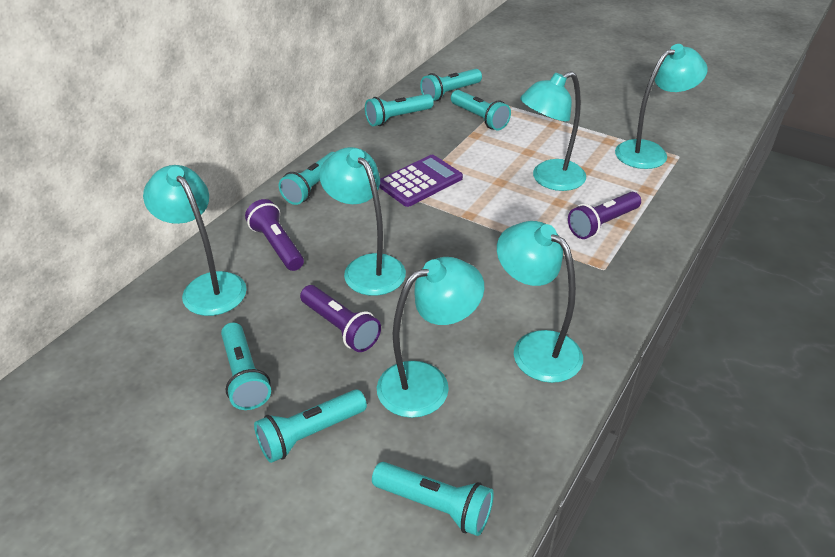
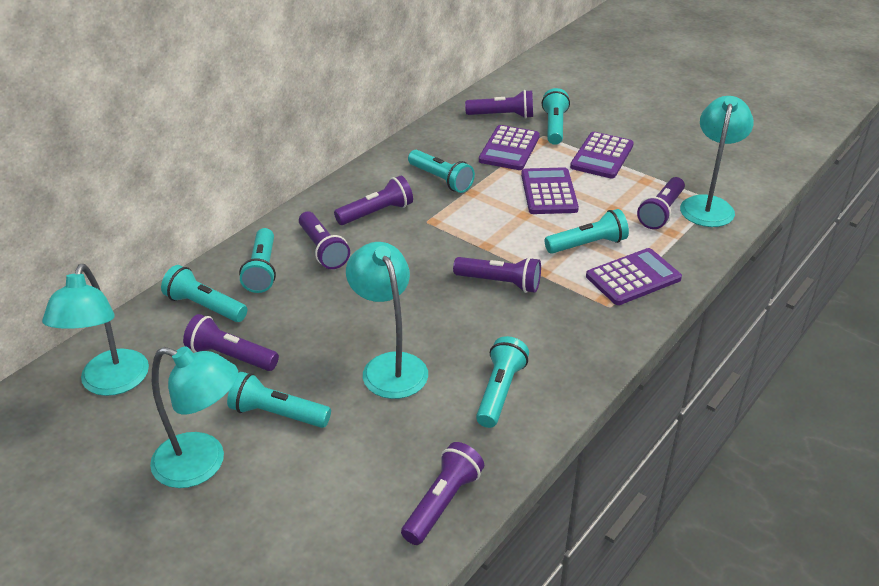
purple calculator: [379,155,463,207] = 1 -> [479,125,540,170] [521,167,579,214] [570,132,634,179] [586,248,682,305] = 4
purple flashlight: [245,199,304,271] [300,285,381,352] [568,192,641,239] = 3 -> [183,314,279,371] [299,211,350,269] [334,176,413,225] [401,442,484,545] [453,257,541,293] [465,90,533,119] [637,177,685,229] = 7
turquoise lamp: [143,165,247,316] [319,147,406,296] [377,257,484,418] [497,221,583,383] [520,71,586,191] [615,44,708,169] = 6 -> [42,264,149,396] [150,346,238,488] [346,242,428,399] [680,96,754,227] = 4

